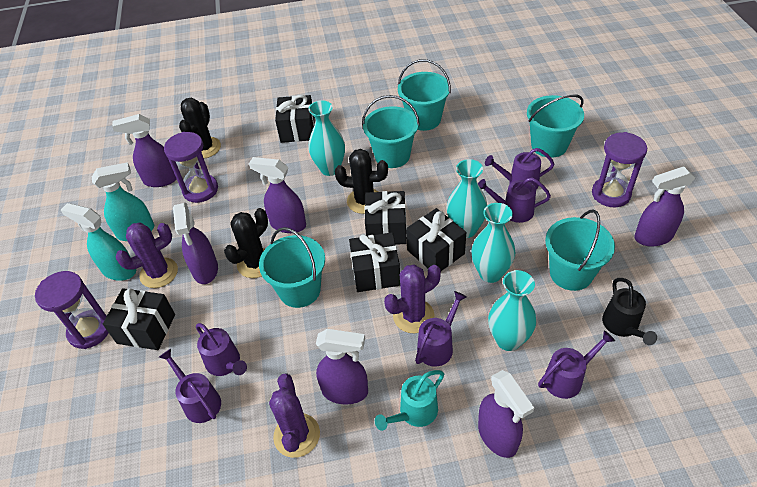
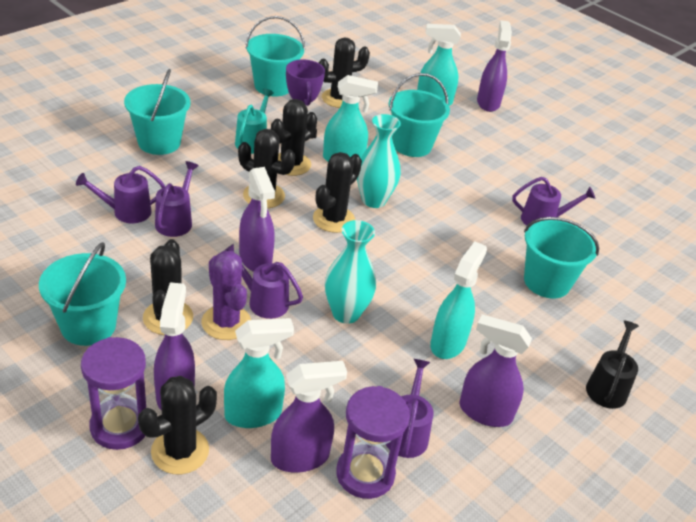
black cactus: [179,98,221,158] [224,208,268,278] [335,149,388,214] = 3 -> [138,376,217,474] [143,239,193,335] [238,129,295,208] [271,99,317,176] [313,152,362,233] [319,37,370,108] = 6
black gift: [103,288,175,350] [275,95,315,143] [349,232,400,292] [365,191,407,245] [406,208,466,271] = 5 -> none = 0
purple cactus: [116,222,178,288] [269,373,320,458] [384,264,441,333] = 3 -> [201,251,251,340] = 1
purple hourglass: [35,271,108,349] [164,132,218,203] [592,132,647,207] = 3 -> [81,337,146,450] [336,386,410,499] = 2
purple spray bottle: [112,114,177,187] [173,203,218,284] [249,157,306,233] [316,329,368,404] [478,370,534,458] [634,167,695,247] = 6 -> [154,282,195,411] [239,167,275,272] [271,361,347,473] [459,314,532,427] [477,20,512,112] = 5
purple trophy: none = 0 -> [286,59,325,138] = 1
purple watering can: [159,349,221,423] [196,323,247,376] [415,291,466,367] [478,178,551,223] [485,148,554,190] [538,330,615,399] = 6 -> [76,166,165,223] [155,161,199,237] [224,244,303,319] [386,359,433,458] [512,177,595,226] = 5
turquoise spray bottle: [61,203,136,281] [92,162,154,241] = 2 -> [224,318,294,428] [323,75,378,162] [417,24,461,106] [430,241,487,359] = 4
turquoise vase: [308,100,345,176] [447,159,487,238] [471,203,515,283] [488,270,536,351] = 4 -> [325,220,376,324] [357,114,401,208] = 2

